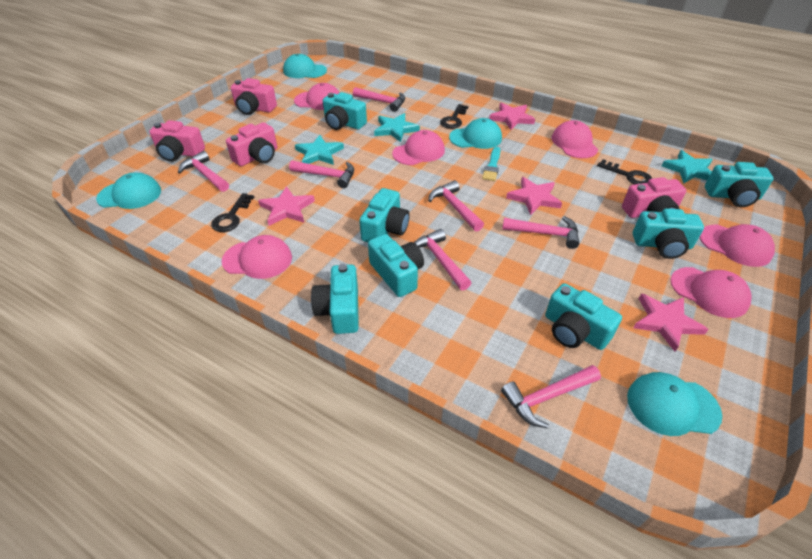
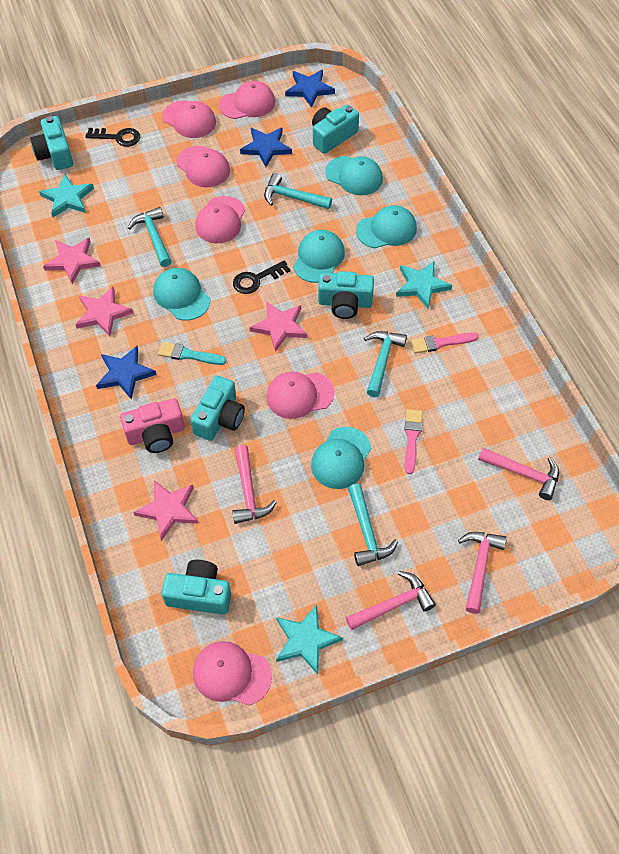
black key: [211,193,254,232] [440,104,469,129] [597,159,652,185] = 3 -> [85,128,140,147] [233,261,290,294] = 2
blue star: none = 0 -> [96,346,157,399] [240,128,292,167] [285,70,335,108] = 3
pink brush: none = 0 -> [404,409,423,474] [411,332,479,354] = 2
pink camera: [149,120,205,162] [226,122,277,166] [231,78,277,115] [622,177,687,218] = 4 -> [120,399,185,453] = 1
pink hammer: [178,151,229,192] [289,160,354,188] [353,87,405,112] [414,229,471,290] [428,180,484,232] [501,365,601,429] [502,216,579,249] = 7 -> [232,445,277,524] [346,571,436,630] [458,532,507,614] [478,448,559,500] = 4
turquoise camera: [311,264,359,334] [323,92,367,130] [359,188,410,242] [368,234,424,297] [545,283,622,350] [633,208,704,259] [705,162,774,207] = 7 -> [30,116,73,170] [161,560,231,615] [190,376,245,441] [312,105,359,154] [318,271,374,319] = 5
turquoise cap: [96,173,161,209] [283,54,327,78] [449,118,502,149] [627,372,722,436] = 4 -> [153,268,210,320] [293,230,345,283] [311,427,371,489] [325,156,383,195] [356,205,417,248] = 5
turquoise hammer: none = 0 -> [128,207,172,267] [264,173,332,209] [348,484,398,566] [364,331,407,397] = 4

